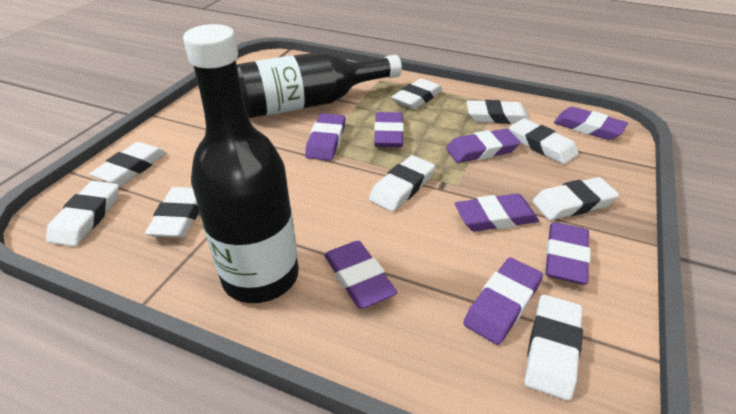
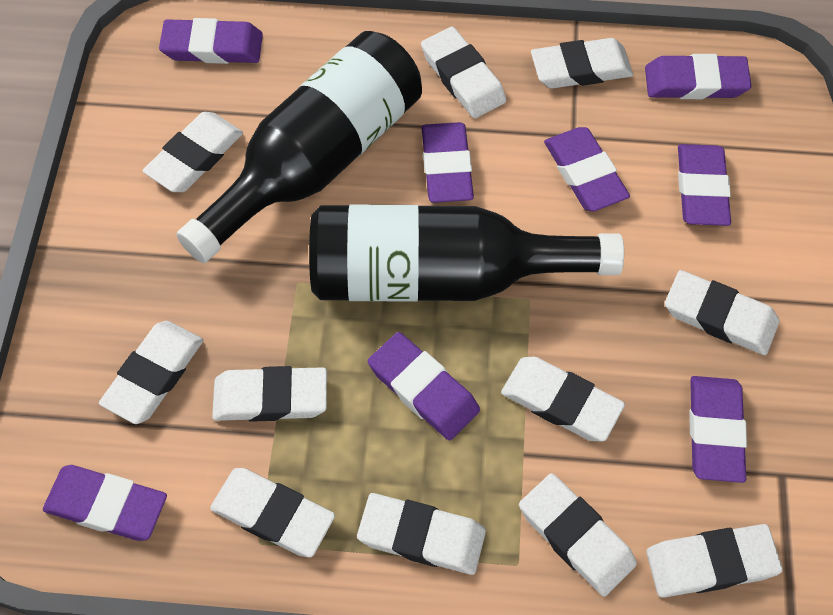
white eraser: [46,181,119,247] [89,142,167,186] [145,187,199,238] [369,155,435,212] [392,78,443,109] [466,100,530,124] [509,118,579,164] [524,294,583,400] [532,177,619,220] = 9 -> [99,321,203,424] [143,112,243,192] [210,468,335,558] [212,366,327,422] [357,493,486,575] [421,27,506,118] [501,357,625,441] [519,473,637,596] [531,38,633,89] [646,524,783,598] [665,270,779,355] = 11

